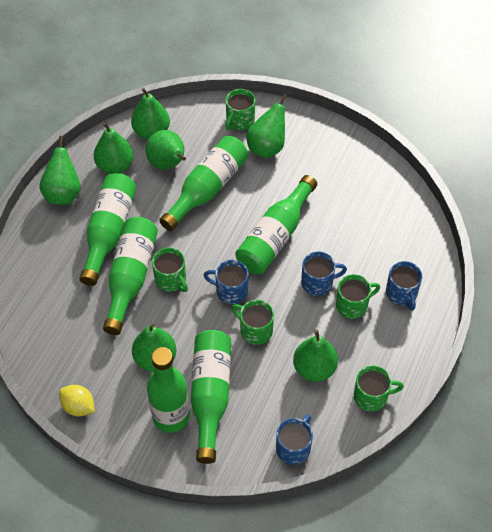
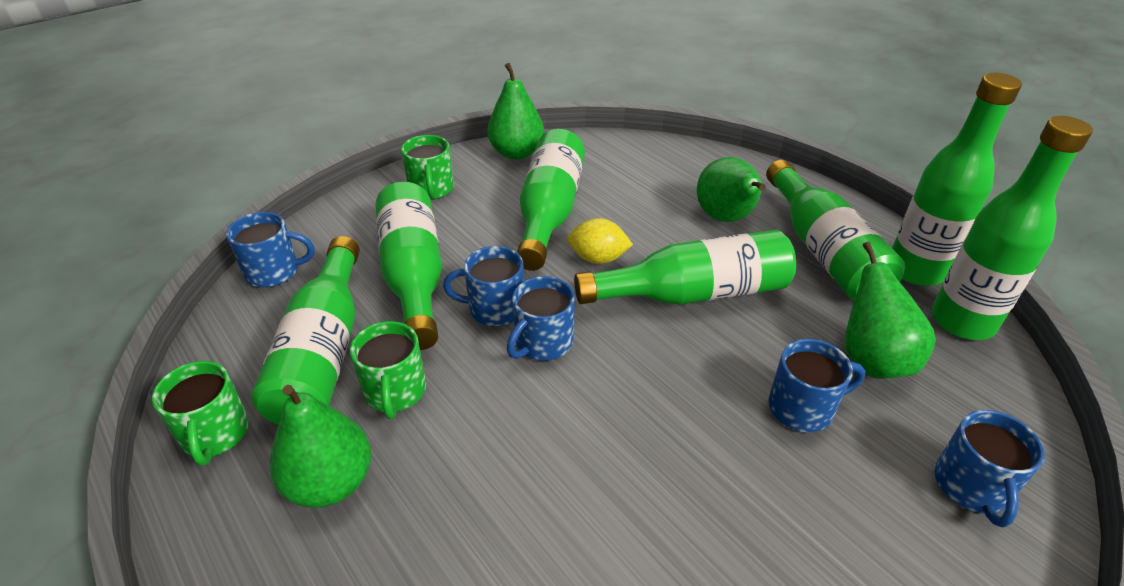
blue mug: [204,260,248,304] [276,414,313,465] [301,251,347,296] [386,261,422,311] = 4 -> [226,212,314,287] [443,246,524,326] [507,276,575,361] [769,339,865,432] [934,410,1045,528] = 5
green bottle: [79,173,136,286] [103,217,158,335] [147,347,190,433] [159,136,248,231] [191,330,231,464] [235,175,317,274] = 6 -> [251,236,360,425] [375,182,442,350] [517,129,585,271] [574,230,796,305] [766,160,905,301] [892,73,1022,286] [931,116,1093,340] = 7
green mug: [152,248,188,292] [225,89,255,130] [231,300,274,345] [336,274,380,319] [354,366,404,412] = 5 -> [152,361,249,466] [350,321,426,419] [401,135,454,200] = 3
green pear: [39,136,81,205] [94,122,133,174] [131,88,170,140] [132,324,176,372] [146,130,186,170] [246,94,287,158] [293,330,338,382] = 7 -> [270,385,371,508] [487,63,544,160] [697,157,766,222] [844,242,936,379] = 4

